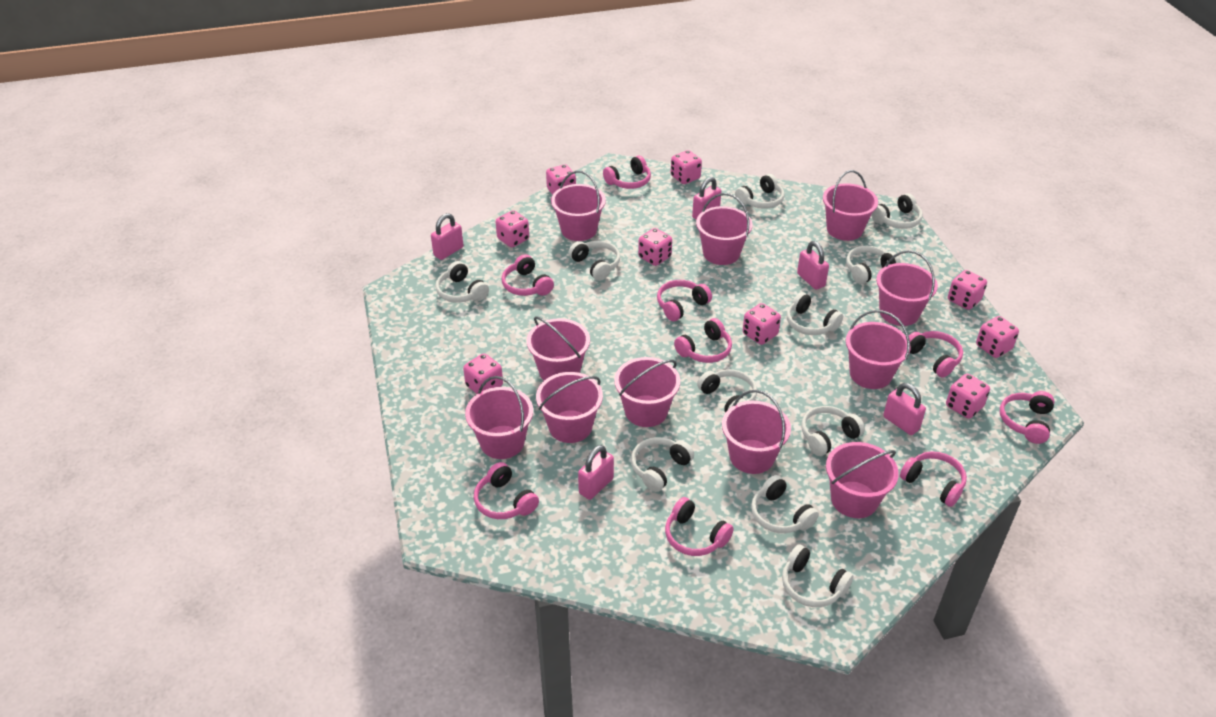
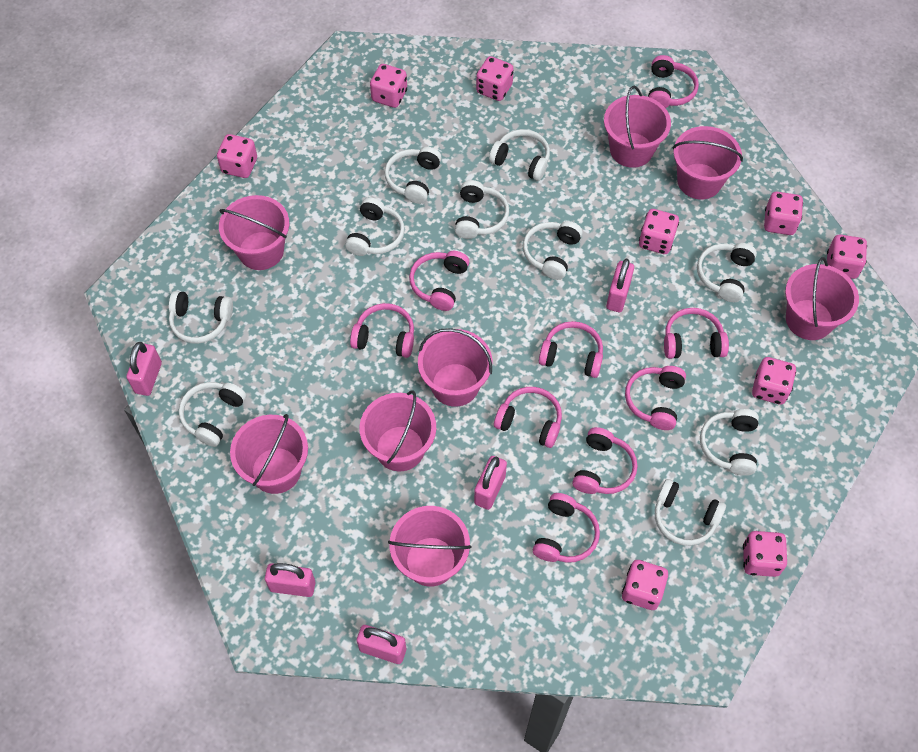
pink bucket: [465,376,533,459] [527,316,590,380] [536,372,603,443] [551,171,606,241] [614,357,680,427] [696,193,753,265] [722,390,791,474] [823,170,878,241] [826,442,899,518] [846,310,911,389] [876,250,938,326] = 11 -> [219,195,289,270] [230,414,308,494] [360,390,436,471] [388,506,471,587] [418,328,492,407] [604,86,671,168] [673,126,743,200] [785,257,859,340] = 8
white headphones: [435,261,489,303] [569,241,620,281] [631,437,694,492] [697,369,757,412] [735,174,785,209] [751,475,819,533] [782,544,853,607] [787,292,843,335] [801,406,865,456] [846,246,900,284] [871,193,923,229] = 11 -> [169,291,233,343] [179,382,246,447] [345,197,405,256] [385,147,442,204] [455,180,509,239] [489,129,550,181] [523,221,583,280] [655,479,726,546] [697,243,757,302] [700,409,759,476] = 10

